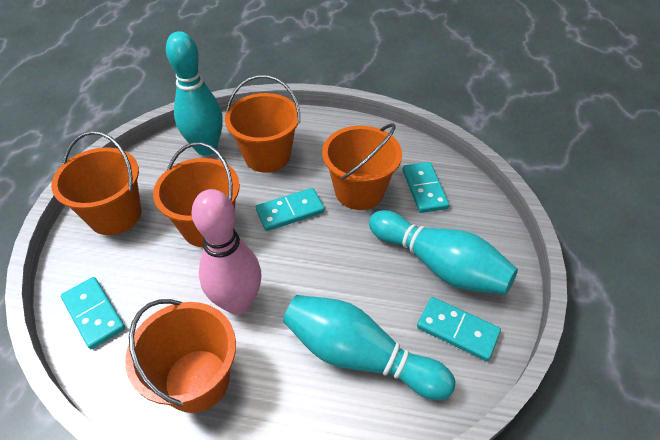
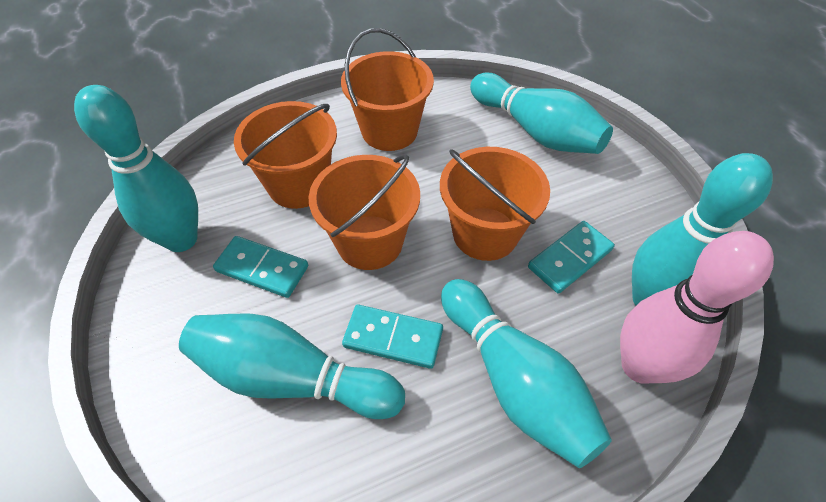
orange bucket: [51,131,142,235] [125,299,236,413] [153,142,240,247] [225,75,300,173] [322,124,402,210] = 5 -> [234,101,337,209] [309,154,420,270] [341,28,434,151] [440,147,550,261] = 4
turquoise bowling pin: [166,31,223,155] [283,295,455,400] [369,210,518,295] = 3 -> [74,85,198,252] [179,314,405,419] [441,279,612,468] [470,73,613,154] [632,153,773,306] = 5
turquoise domino: [61,277,125,349] [256,188,325,231] [403,162,449,213] [417,297,501,361] = 4 -> [213,236,308,298] [342,305,443,369] [528,221,615,293] = 3

